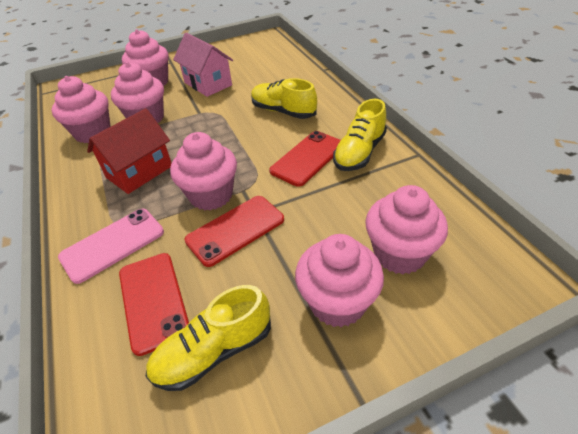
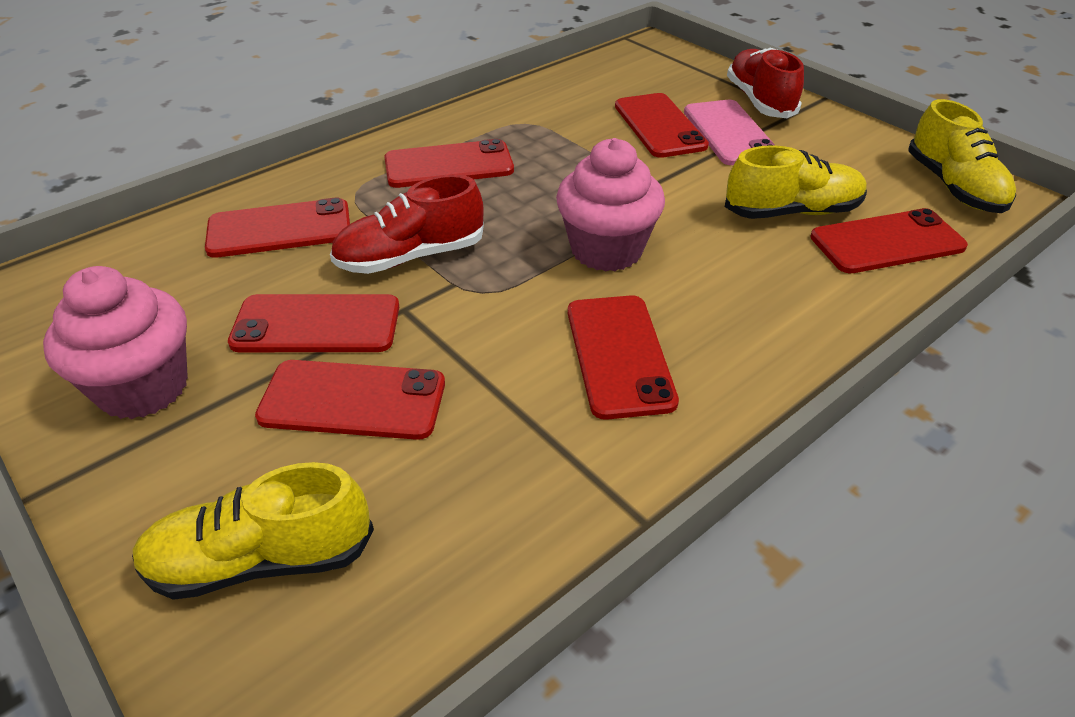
pink cupcake: [51,76,111,143] [111,62,164,123] [122,29,169,86] [170,132,237,211] [295,234,384,327] [365,185,448,274] = 6 -> [43,266,188,419] [556,138,665,272] = 2
pink house: [173,33,233,97] = 1 -> none = 0
red house: [87,108,171,194] = 1 -> none = 0
red phone: [119,253,189,356] [185,196,284,267] [269,131,341,187] = 3 -> [205,198,350,258] [228,294,399,352] [255,360,445,440] [384,139,514,188] [568,295,679,420] [615,93,709,158] [810,208,968,273] = 7
red shoe: none = 0 -> [330,175,484,274] [727,48,804,118] = 2

